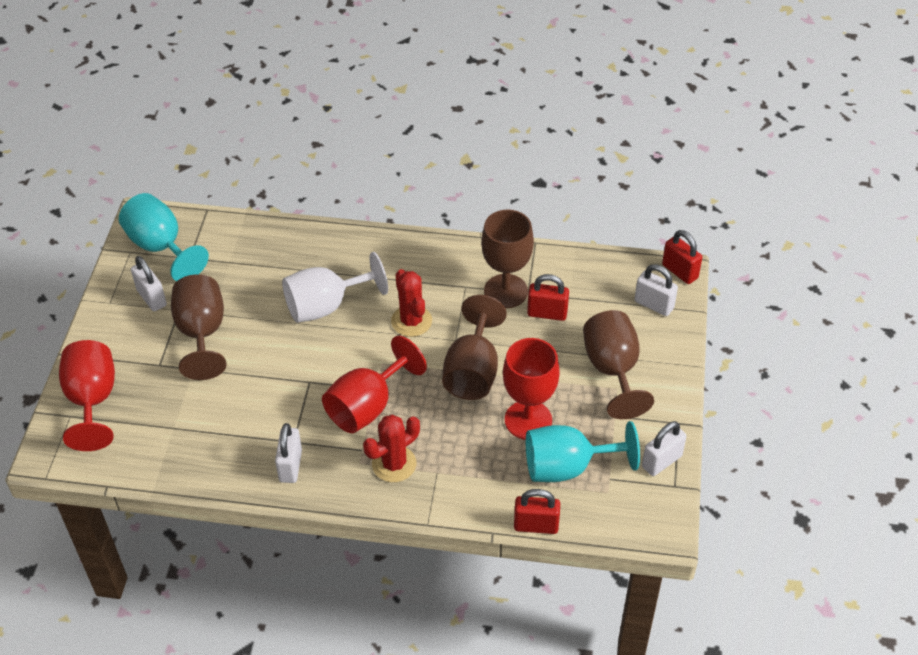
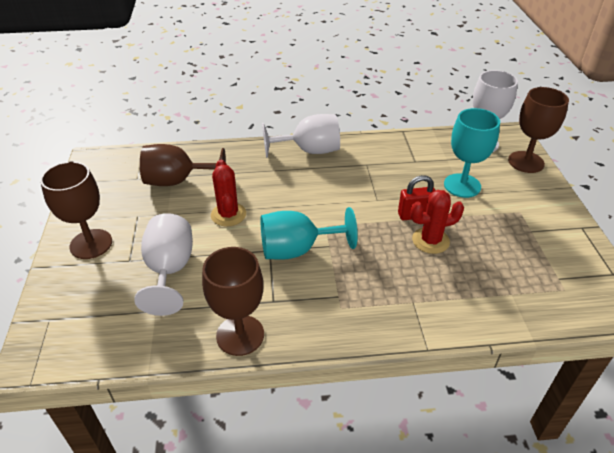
red goblet: [59,340,115,451] [322,336,427,433] [503,338,560,440] = 3 -> none = 0
red padlock: [514,489,560,534] [527,274,569,321] [662,230,702,284] = 3 -> [398,175,436,220] = 1
white goblet: [282,252,388,323] = 1 -> [134,213,193,316] [262,114,340,158] [473,70,518,152] = 3
white padlock: [131,256,167,311] [275,423,302,483] [635,264,678,316] [642,421,687,476] = 4 -> none = 0

